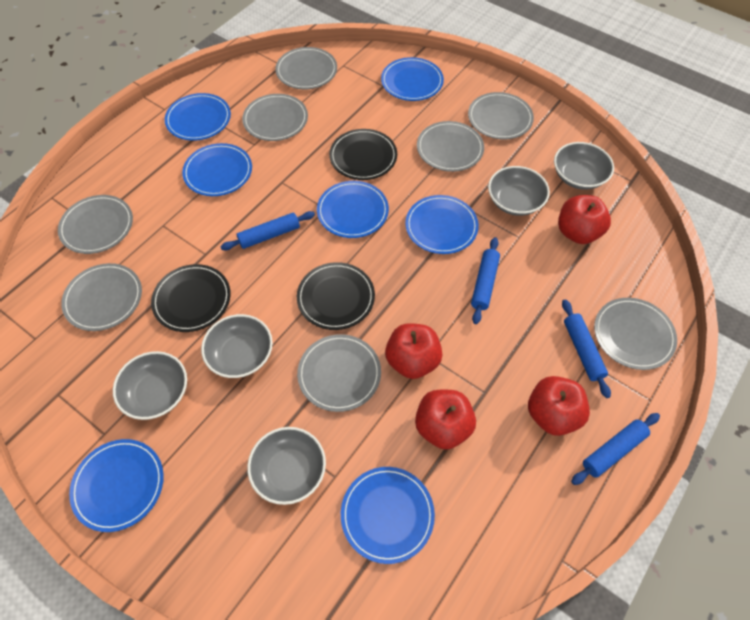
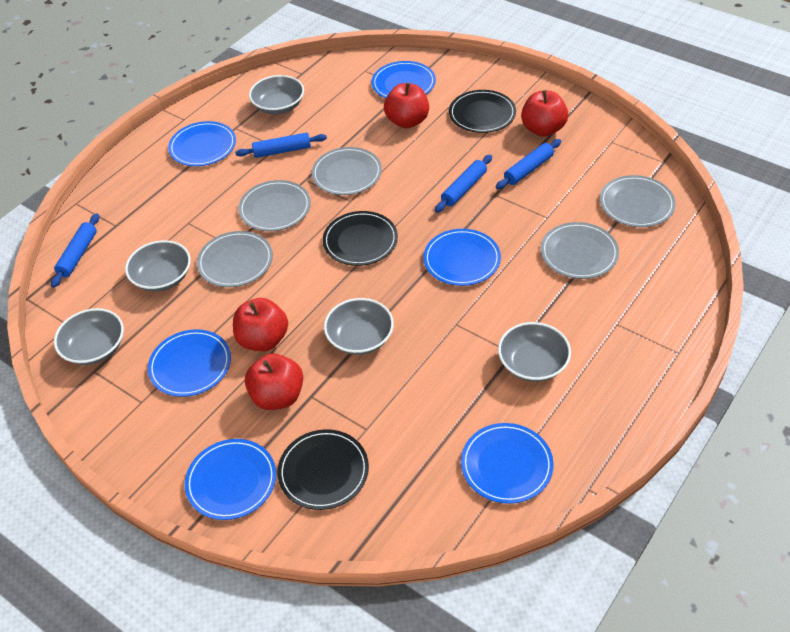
blue plate: [69,439,164,532] [165,93,231,141] [182,143,252,196] [317,181,389,238] [341,467,435,564] [381,57,444,101] [405,195,479,254] = 7 -> [148,329,231,397] [168,121,236,166] [185,439,276,520] [372,61,436,98] [423,229,501,286] [461,423,554,504] = 6
grey plate: [58,195,133,254] [61,263,142,331] [242,94,308,141] [275,47,337,89] [297,334,381,412] [417,121,484,172] [468,92,534,139] [594,298,677,370] = 8 -> [197,231,273,287] [238,180,311,231] [312,147,382,195] [541,222,619,279] [600,175,676,227] = 5

